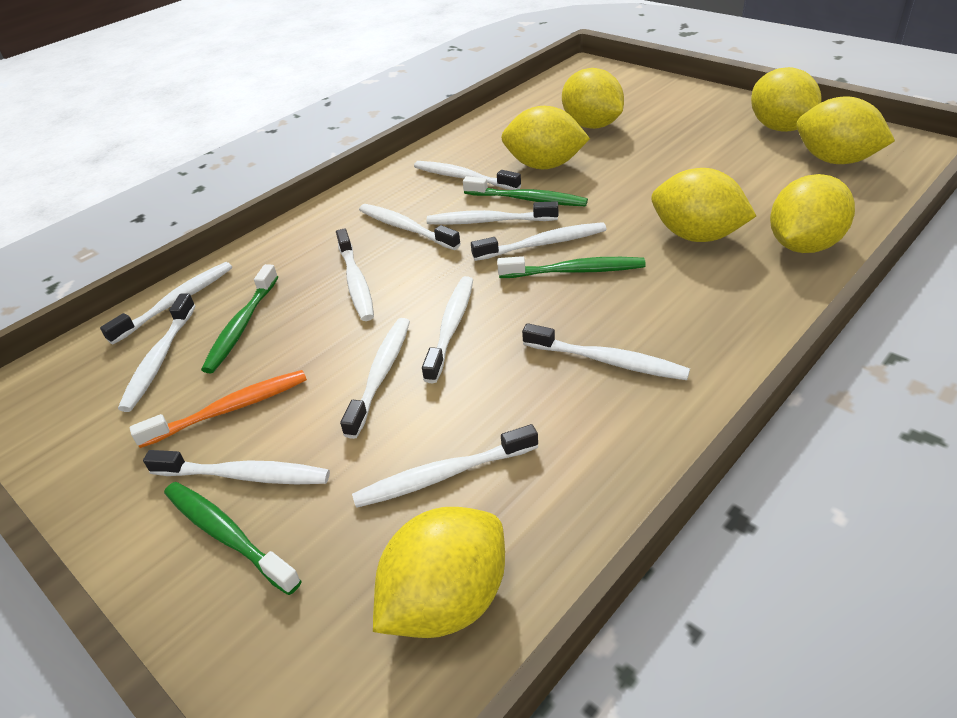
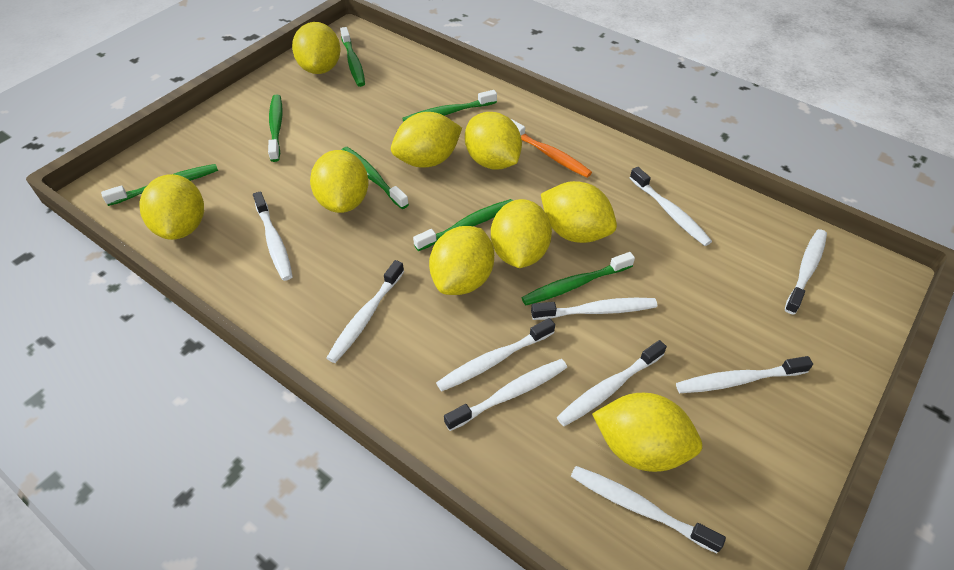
green toothbrush: [164,482,302,595] [201,264,278,373] [463,176,588,206] [497,256,646,278] = 4 -> [101,164,218,206] [268,95,283,162] [340,27,365,87] [342,147,409,209] [402,90,497,122] [413,199,513,251] [521,252,635,305] = 7
white toothbrush: [100,262,232,344] [118,294,196,412] [143,450,330,484] [336,228,374,321] [340,318,410,439] [352,424,538,508] [359,204,461,250] [414,161,521,190] [422,276,473,383] [426,201,558,225] [471,222,607,261] [522,323,690,380] = 12 -> [253,191,293,281] [327,260,404,363] [436,318,555,392] [444,359,567,431] [531,298,657,320] [557,340,667,426] [571,466,726,553] [630,167,712,246] [676,356,813,393] [785,229,827,315] = 10
yellow lemon: [373,507,505,638] [501,106,590,169] [562,68,624,129] [651,168,756,242] [751,67,821,132] [770,174,855,253] [797,96,895,164] = 7 -> [139,174,204,240] [292,22,341,74] [310,150,369,213] [391,112,462,168] [429,226,494,295] [465,112,522,170] [491,199,552,268] [541,181,617,243] [592,393,702,472] = 9

